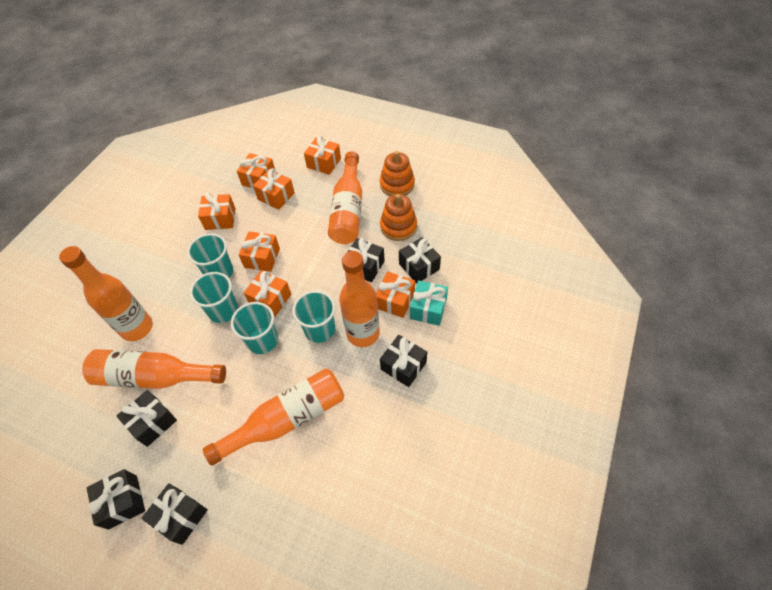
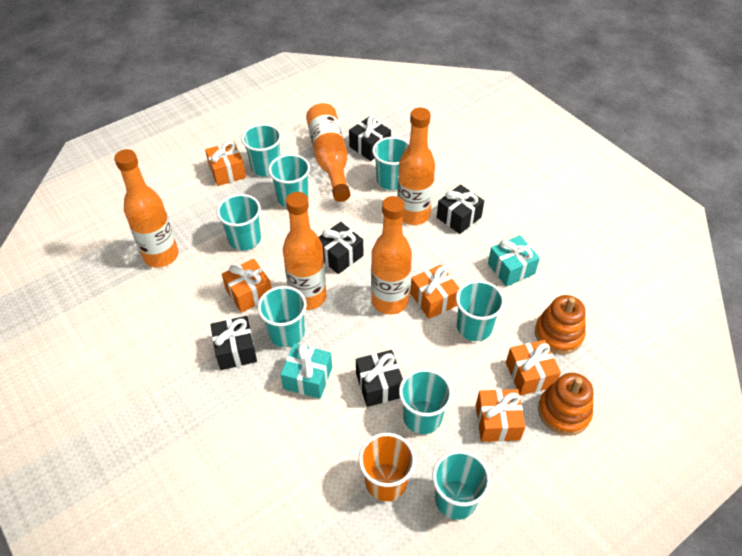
black gift: [87,469,145,529] [117,390,177,447] [141,483,208,545] [348,238,385,282] [380,335,427,387] [399,237,441,284] = 6 -> [210,316,257,370] [318,222,363,274] [349,115,391,161] [356,350,403,407] [437,185,484,234] = 5
orange cup: none = 0 -> [359,433,416,501] = 1
orange gift: [198,192,235,230] [237,153,275,189] [238,231,280,272] [244,270,291,317] [253,168,295,210] [304,136,341,175] [376,271,415,318] = 7 -> [205,141,246,186] [222,259,272,313] [410,265,459,319] [476,389,526,442] [506,340,561,395] = 5
turquoise cup: [187,234,233,278] [190,272,238,323] [231,302,278,354] [292,291,335,343] = 4 -> [217,194,261,250] [241,124,282,176] [257,286,307,347] [268,154,310,208] [372,137,409,190] [399,369,453,434] [432,450,491,520] [456,280,505,341] = 8
turquoise gift: [410,280,448,326] = 1 -> [280,343,332,399] [488,235,540,287] = 2

